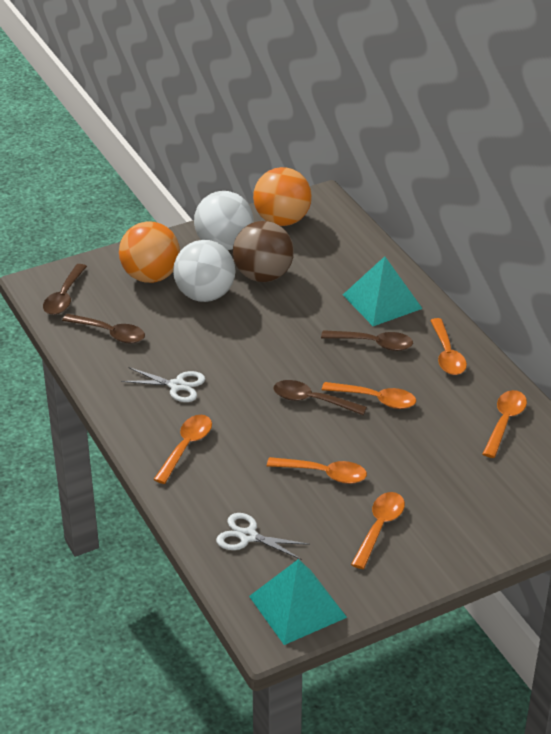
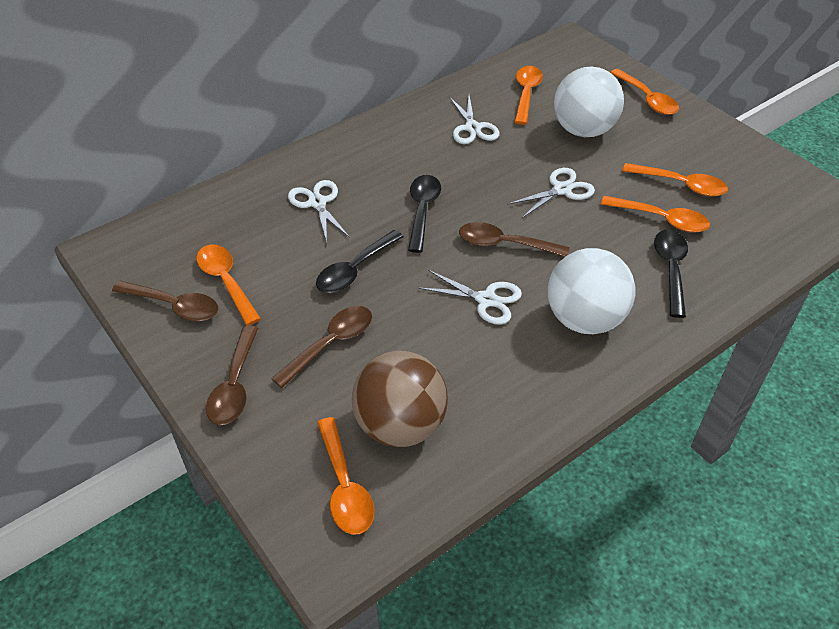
black spoon: none = 0 -> [316,230,404,293] [408,175,441,253] [654,230,688,318] = 3
orange ball: [119,221,180,283] [253,167,312,226] = 2 -> none = 0
turquoise pyramid: [249,559,347,645] [343,256,423,326] = 2 -> none = 0
white scissors: [121,367,205,402] [216,513,310,560] = 2 -> [288,180,350,242] [418,270,522,325] [449,95,499,144] [507,168,595,218] = 4

